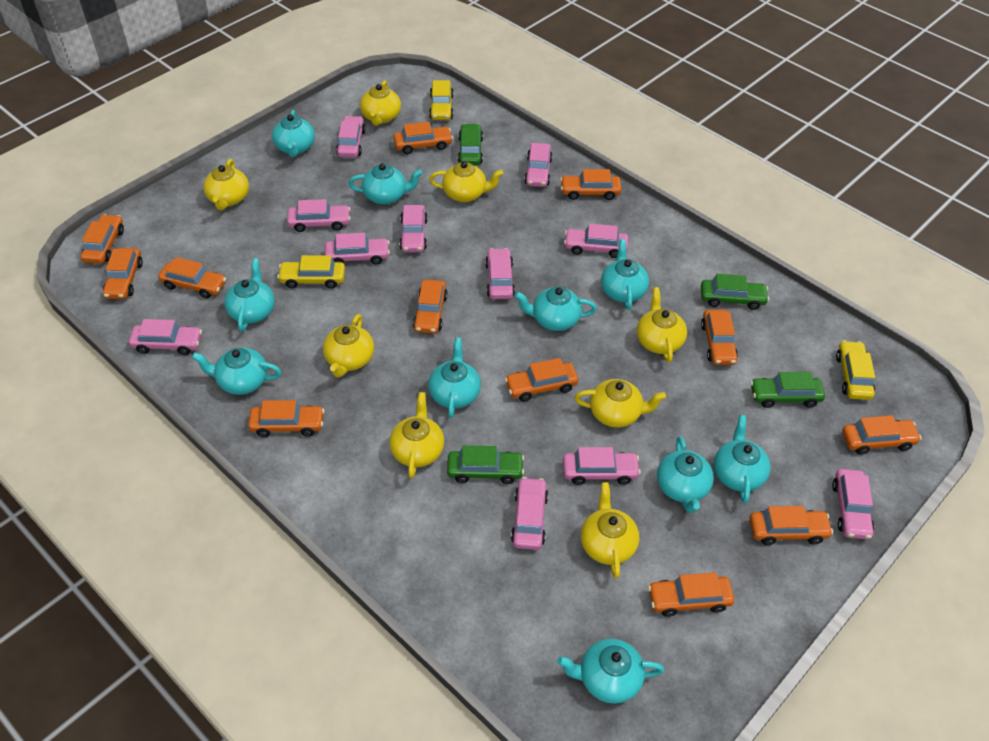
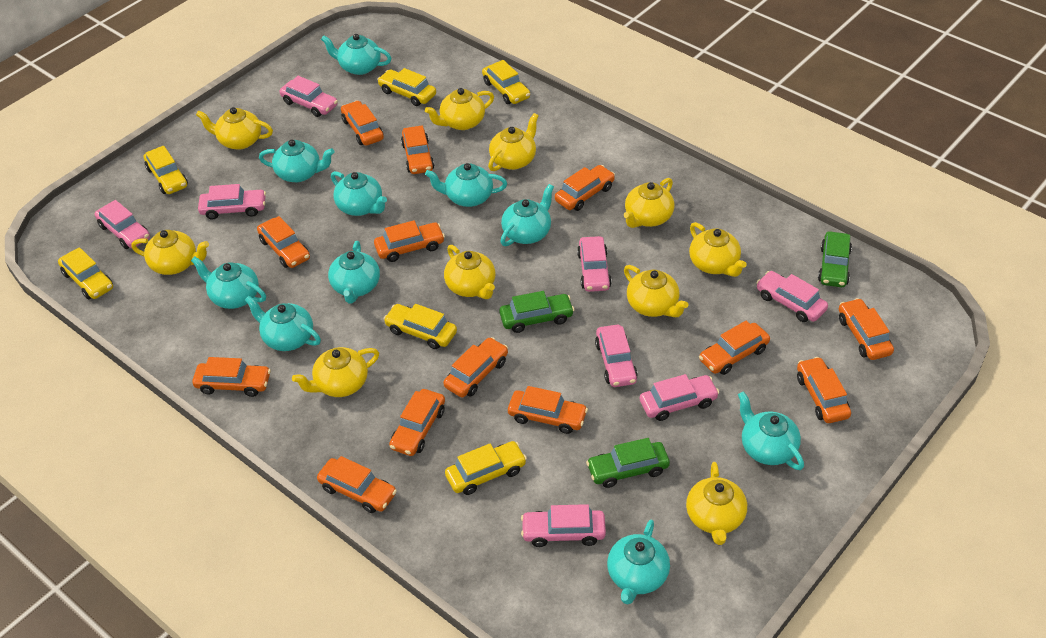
green car: [447,445,524,484] [458,124,483,165] [701,274,769,310] [750,372,825,408] = 4 -> [499,291,574,333] [586,438,670,488] [818,232,852,287] = 3
orange car: [81,214,124,264] [103,248,143,299] [158,257,226,299] [248,400,325,437] [393,122,453,154] [413,280,448,334] [505,358,578,402] [560,169,622,200] [648,572,734,617] [701,310,738,365] [749,506,833,545] [842,415,921,455] = 12 -> [192,357,271,397] [257,216,310,268] [317,456,397,513] [341,101,384,146] [374,220,445,262] [389,389,445,456] [401,125,434,174] [443,337,508,397] [508,386,588,434] [555,165,615,211] [699,321,770,375] [797,357,851,423] [839,298,894,360] = 13
pink car: [129,319,202,355] [287,199,351,232] [325,233,390,265] [336,116,365,158] [399,205,427,252] [485,248,515,299] [511,477,548,550] [524,143,553,187] [563,447,641,485] [564,224,628,258] [832,469,874,539] = 11 -> [95,200,150,249] [198,184,266,220] [280,76,338,117] [521,504,606,547] [577,236,612,292] [595,325,638,387] [640,374,719,421] [756,271,828,322] = 8
yellow car: [277,255,345,289] [429,80,454,120] [836,340,875,400] = 3 -> [58,247,113,299] [144,146,188,194] [377,68,436,106] [383,304,457,349] [445,441,527,495] [482,60,530,104] = 6
yellow teapot: [203,159,249,210] [323,314,374,378] [360,80,401,126] [389,392,444,478] [429,161,503,202] [575,379,666,428] [581,482,639,578] [637,287,687,363] = 8 -> [131,230,209,275] [196,107,273,150] [292,347,379,397] [425,88,494,130] [444,245,495,299] [488,113,539,171] [624,178,674,228] [624,265,688,317] [686,462,747,545] [689,222,747,277] = 10

